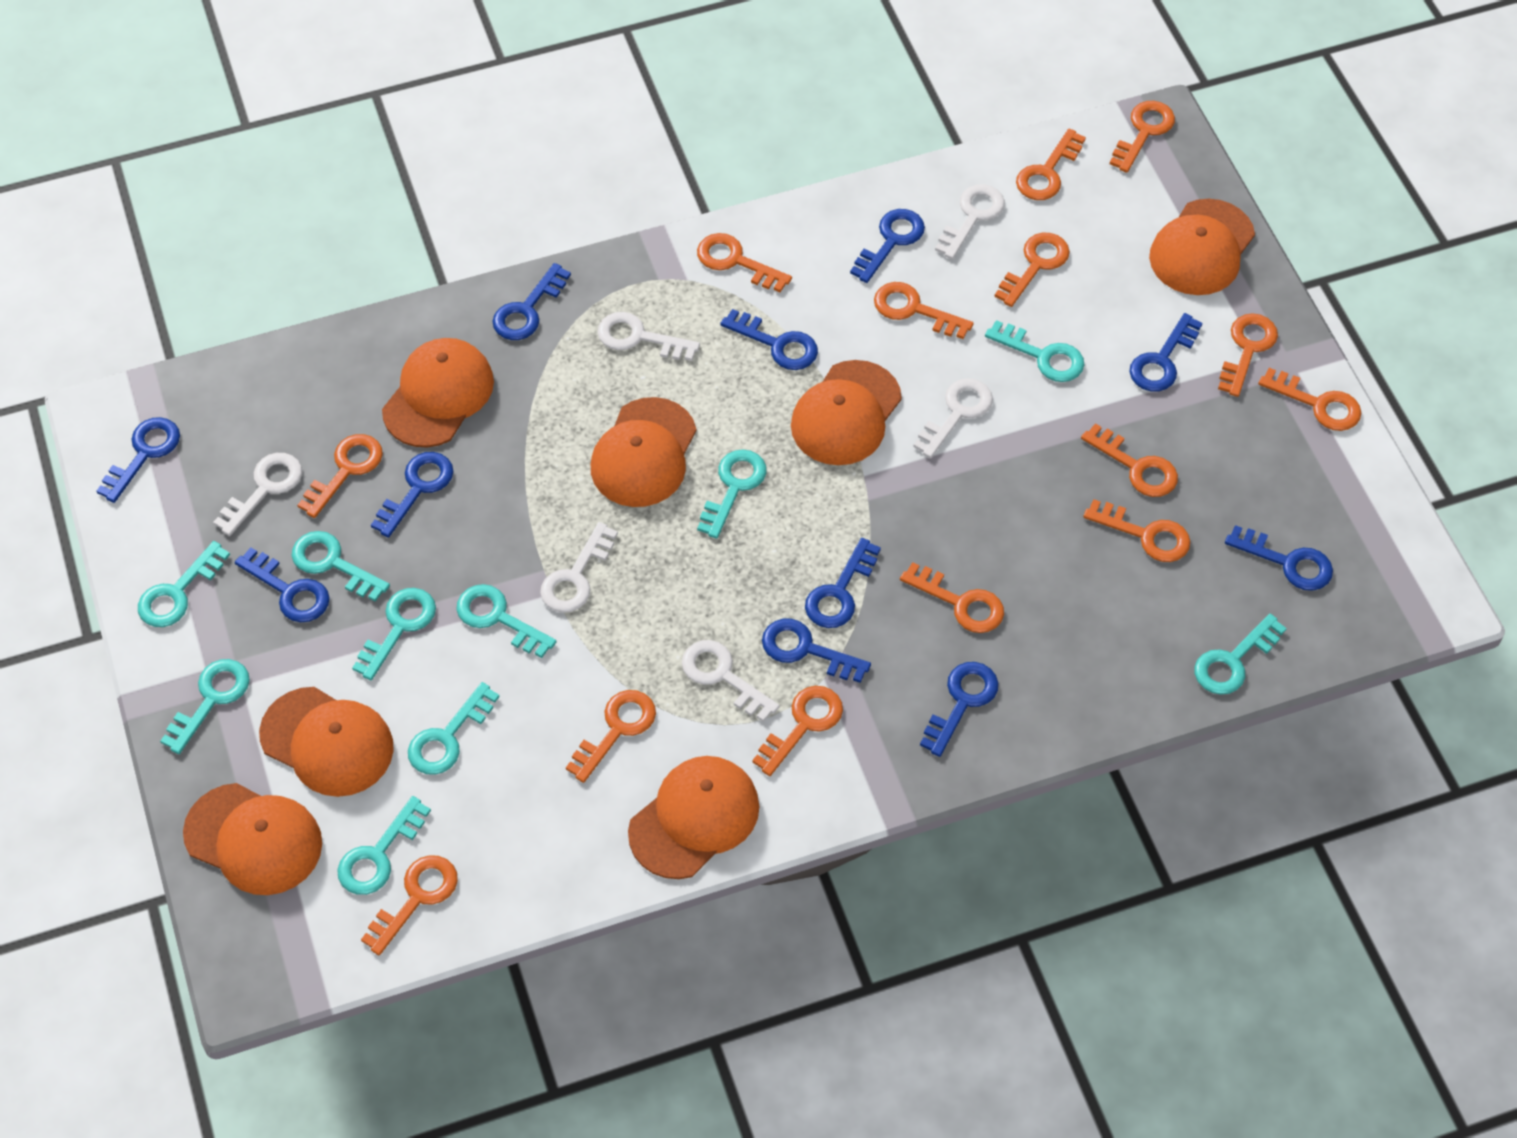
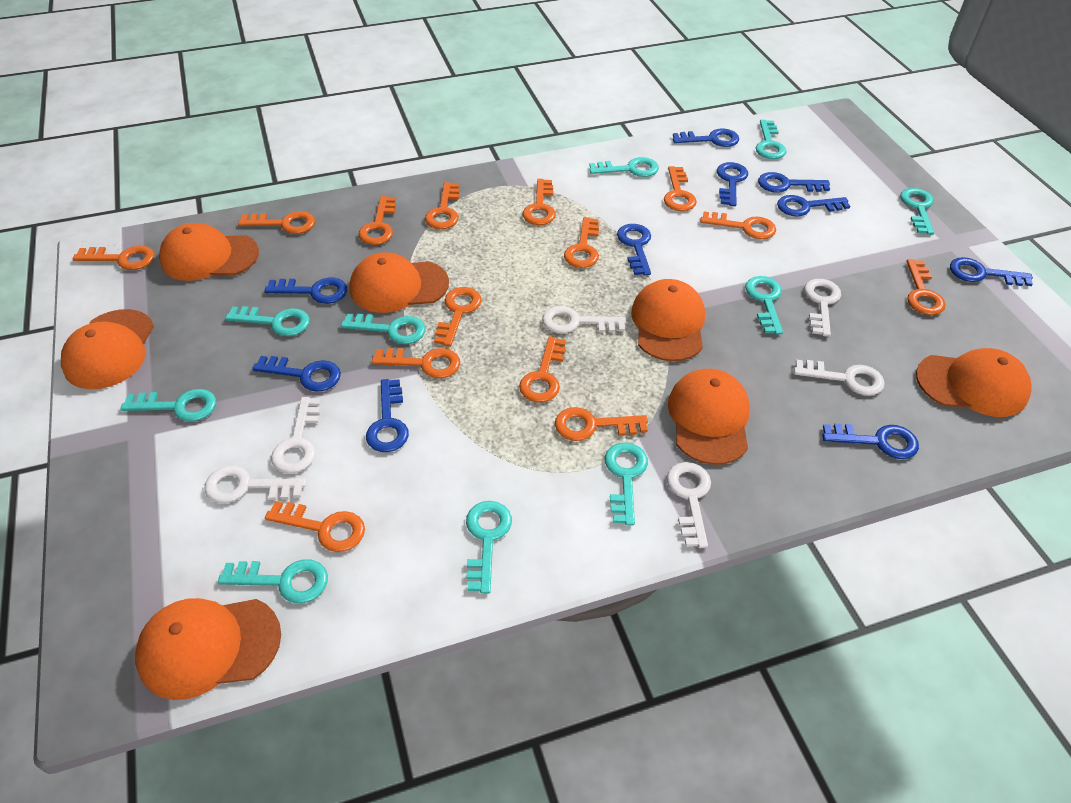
blue key: [97,417,180,503] [235,548,330,622] [371,452,454,538] [492,263,571,340] [720,309,818,370] [762,619,871,683] [805,538,881,628] [850,209,925,283] [920,662,999,757] [1129,313,1203,391] [1225,525,1333,591] = 11 -> [252,356,341,392] [264,278,347,304] [366,379,409,452] [617,224,651,275] [673,128,739,147] [717,162,748,206] [758,172,830,193] [777,195,850,217] [822,424,919,459] [950,257,1033,286] = 10

